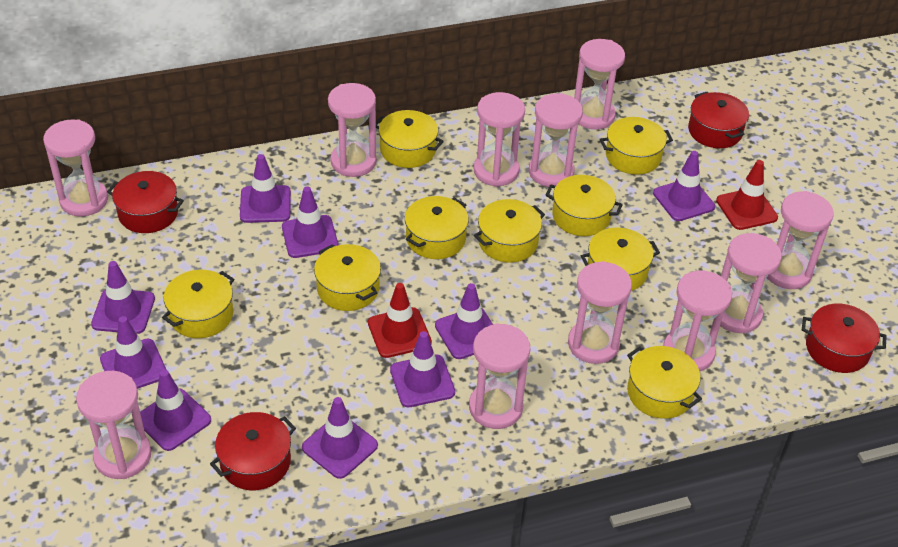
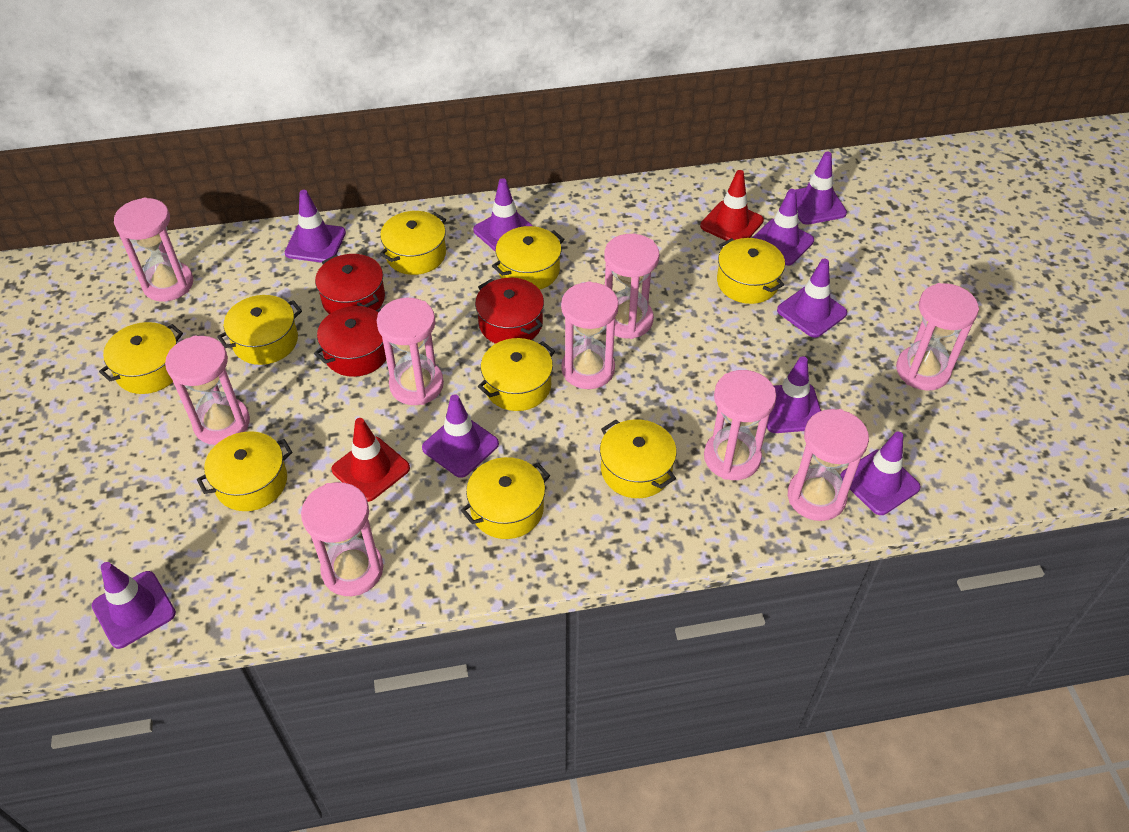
pink hourglass: [43,119,108,217] [76,371,151,479] [328,83,376,177] [469,323,530,429] [473,92,525,187] [529,93,583,187] [568,261,632,364] [574,39,625,129] [663,270,732,371] [720,233,782,333] [766,191,834,289] = 11 -> [114,198,193,302] [165,336,250,445] [301,482,383,596] [377,298,444,405] [561,281,619,389] [604,234,660,339] [704,370,776,480] [788,409,869,521] [896,283,979,391] = 9
red pot: [107,171,184,233] [210,412,296,490] [688,92,749,148] [802,304,887,373] = 4 -> [314,306,386,377] [315,254,385,314] [475,278,544,344] = 3

